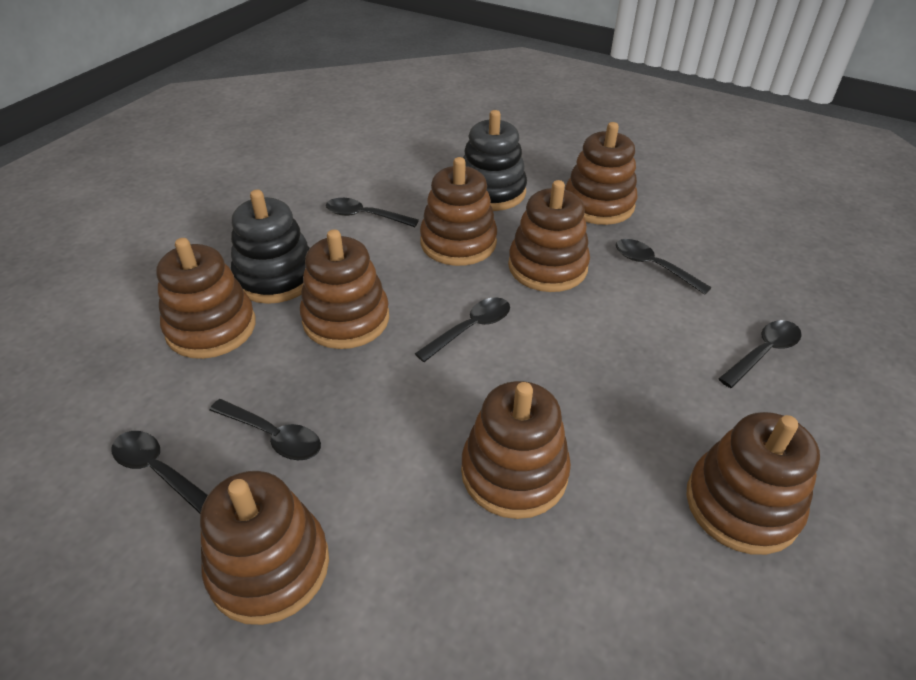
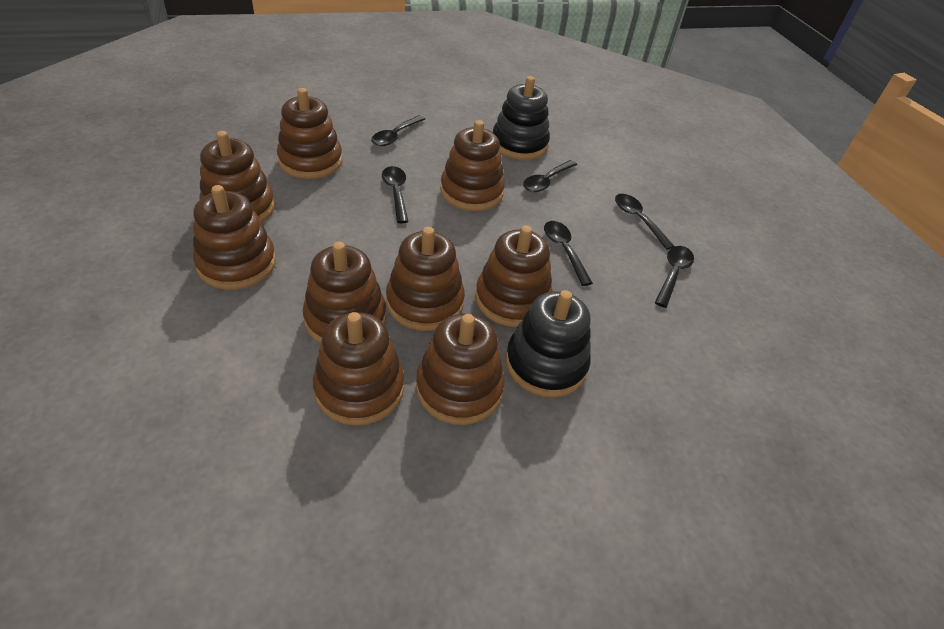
brown stacking toy: [156,238,256,359] [200,471,329,625] [300,229,389,349] [420,157,497,266] [461,381,571,519] [508,180,590,292] [565,122,638,225] [686,412,820,555] = 8 -> [193,185,276,290] [199,131,275,223] [277,88,342,179] [303,242,386,344] [313,312,404,426] [386,227,465,331] [416,314,505,425] [440,120,505,211] [475,225,553,327] = 9

